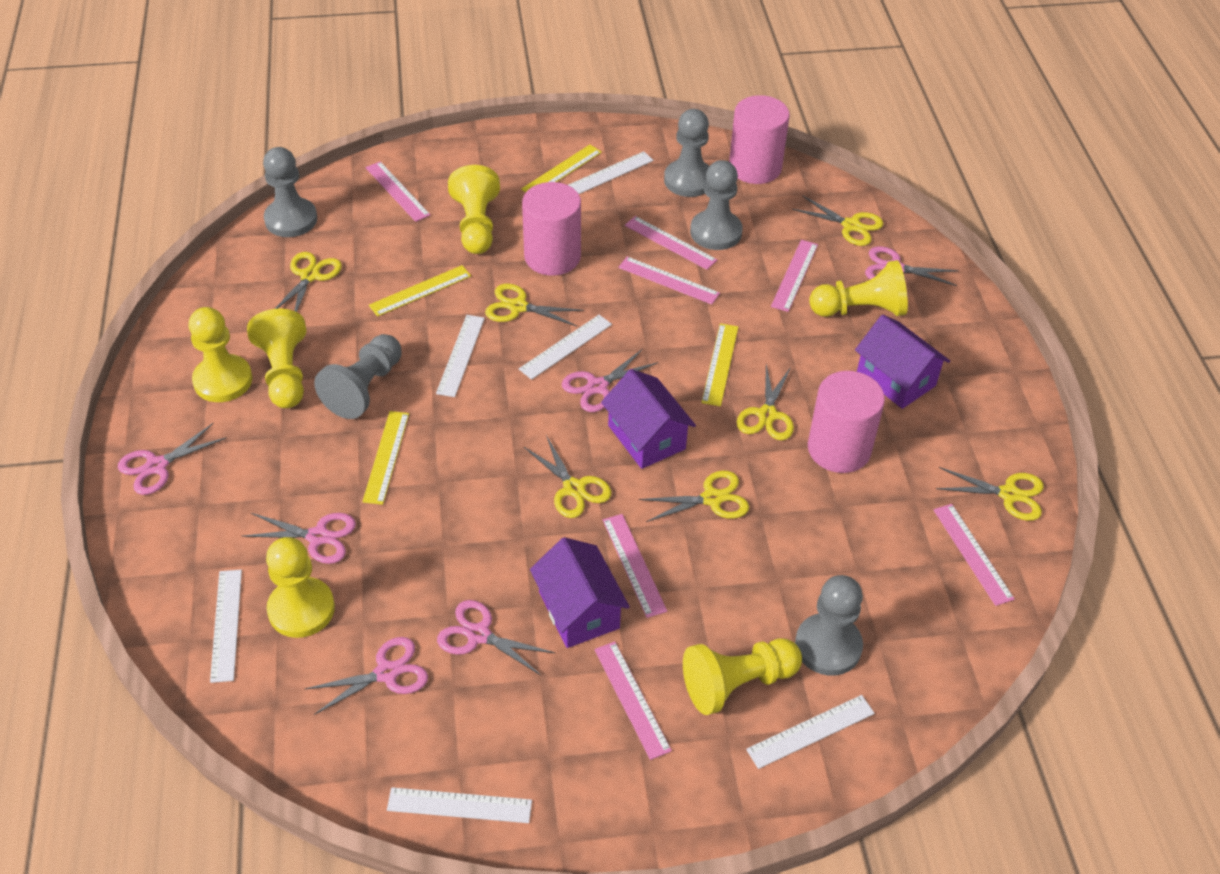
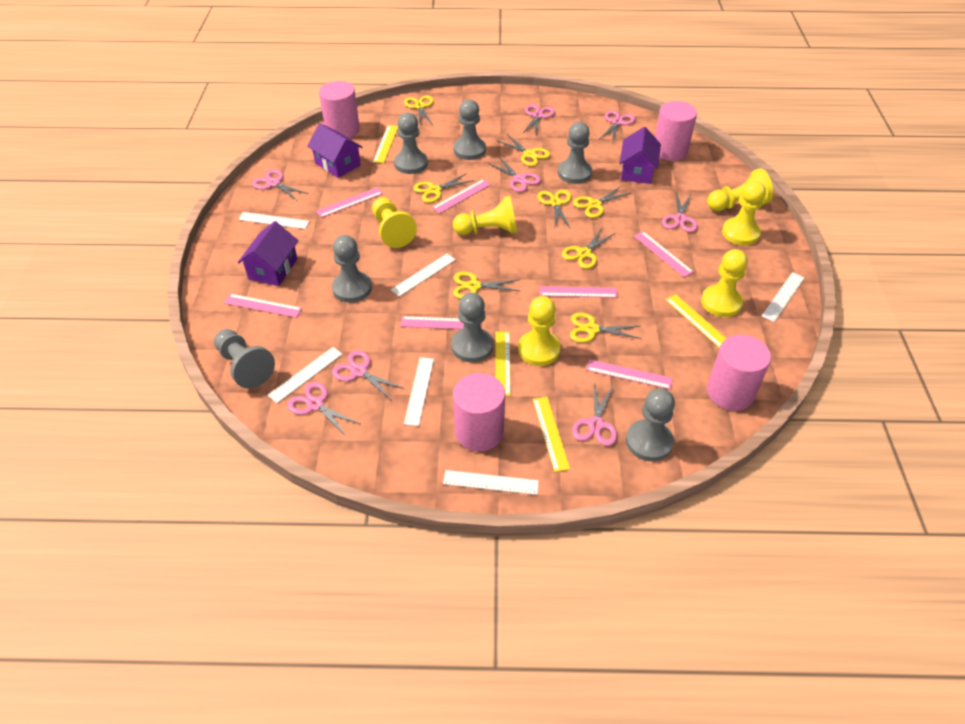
grey pawn: [263,147,317,237] [314,334,402,419] [664,109,709,197] [690,160,743,250] [795,575,863,676] = 5 -> [214,329,275,388] [332,235,372,302] [394,113,428,174] [451,293,493,362] [453,99,486,160] [558,122,592,184] [626,388,675,461] = 7
pink cylinder: [522,182,581,276] [729,95,790,184] [808,371,885,473] = 3 -> [319,81,360,138] [453,373,505,452] [655,101,697,161] [707,335,771,411] = 4
pink scissors: [118,423,227,495] [242,513,356,564] [305,637,428,715] [437,600,555,675] [562,349,659,412] [865,246,959,286] = 6 -> [252,169,309,200] [287,382,360,436] [332,350,405,400] [488,157,541,192] [522,104,555,135] [572,382,617,446] [600,110,635,142] [662,193,698,232] = 8
yellow scissors: [275,252,342,312] [485,284,584,326] [524,435,611,518] [639,470,749,522] [737,364,794,440] [792,196,883,246] [936,467,1044,521] = 7 -> [404,95,434,125] [413,173,474,203] [453,272,520,299] [498,135,550,166] [537,190,572,229] [562,228,616,269] [570,313,641,343] [573,186,631,218] = 8

